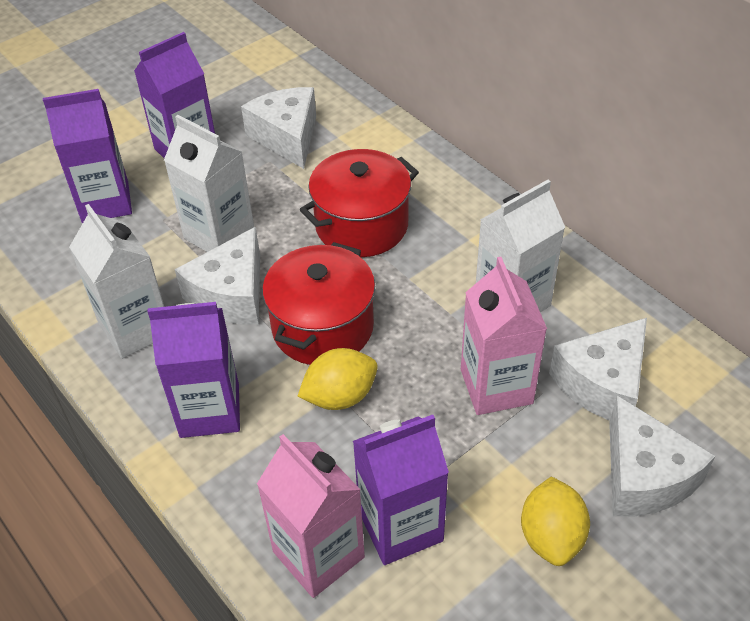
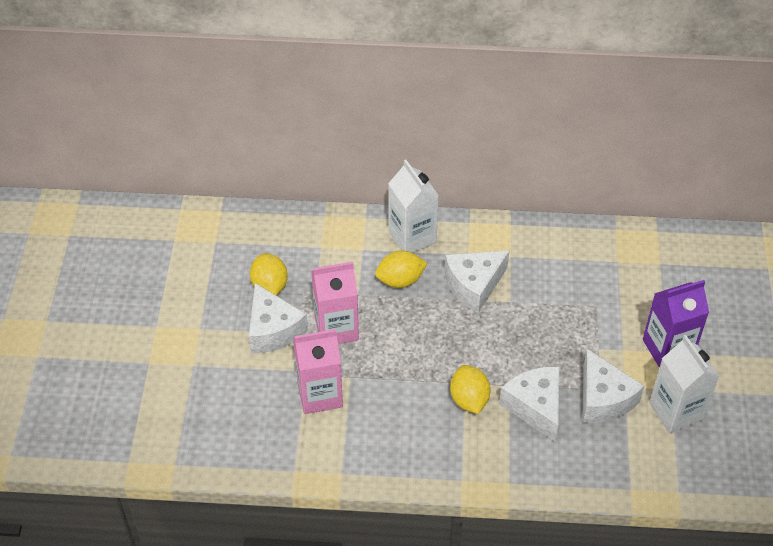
purple carton: [43,89,132,223] [134,32,215,158] [148,302,240,438] [353,415,449,565] = 4 -> [643,280,709,368] = 1
red pot: [262,242,375,365] [300,149,419,257] = 2 -> none = 0
white carton: [69,204,164,359] [164,115,254,252] [476,180,565,312] = 3 -> [388,160,439,253] [649,335,720,434] = 2
yellow lemon: [298,348,378,410] [521,476,590,566] = 2 -> [250,253,288,295] [375,250,427,288] [450,365,490,414] = 3

